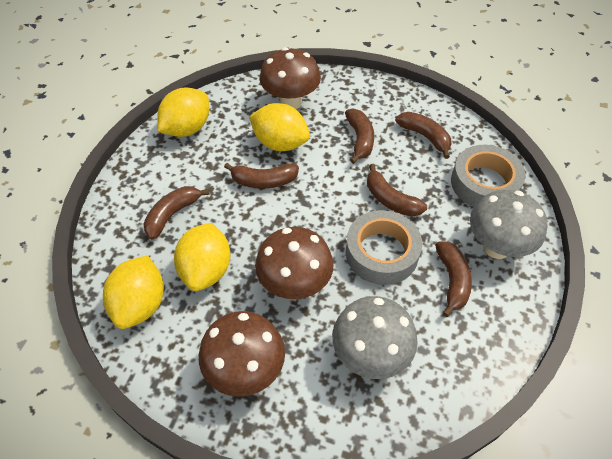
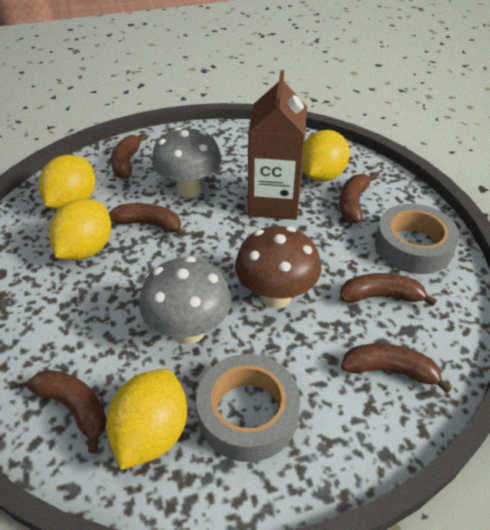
brown carton: none = 0 -> [248,70,307,220] = 1
brown mushroom: [199,311,285,397] [255,227,334,299] [260,47,321,109] = 3 -> [235,226,321,308] = 1

